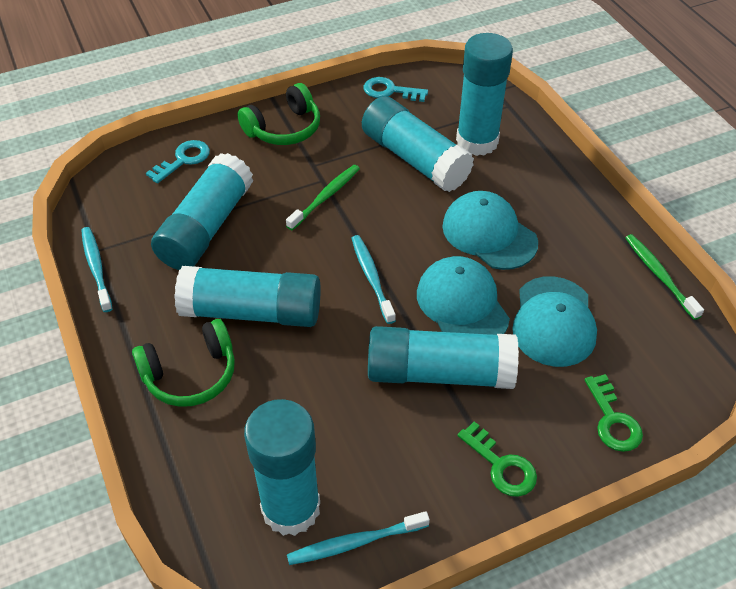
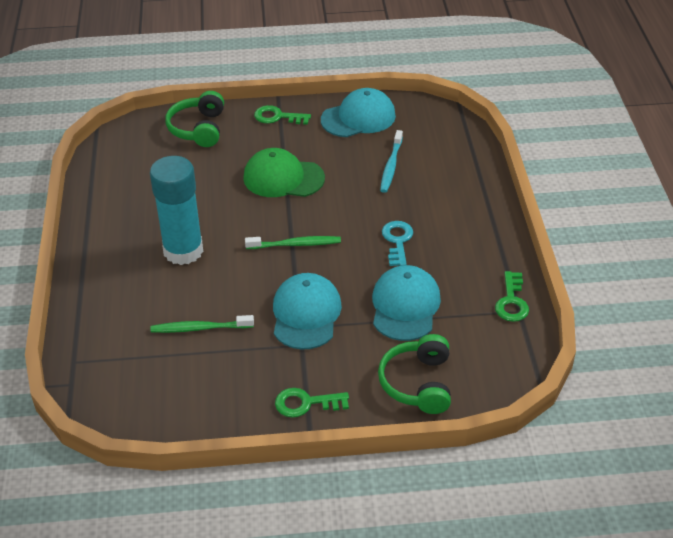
green cap: none = 0 -> [243,148,325,197] = 1
green key: [457,421,537,497] [585,374,643,452] = 2 -> [254,105,311,125] [275,388,349,418] [495,271,529,322] = 3
turquoise glue stick: [151,153,253,270] [174,266,321,327] [244,399,320,536] [362,96,474,192] [368,326,519,389] [456,33,513,156] = 6 -> [150,156,203,265] = 1
turquoise key: [146,140,210,184] [364,77,428,102] = 2 -> [382,221,413,266] = 1
turquoise toothbrush: [81,227,113,312] [287,511,430,565] [352,235,396,324] = 3 -> [380,130,403,193] = 1

